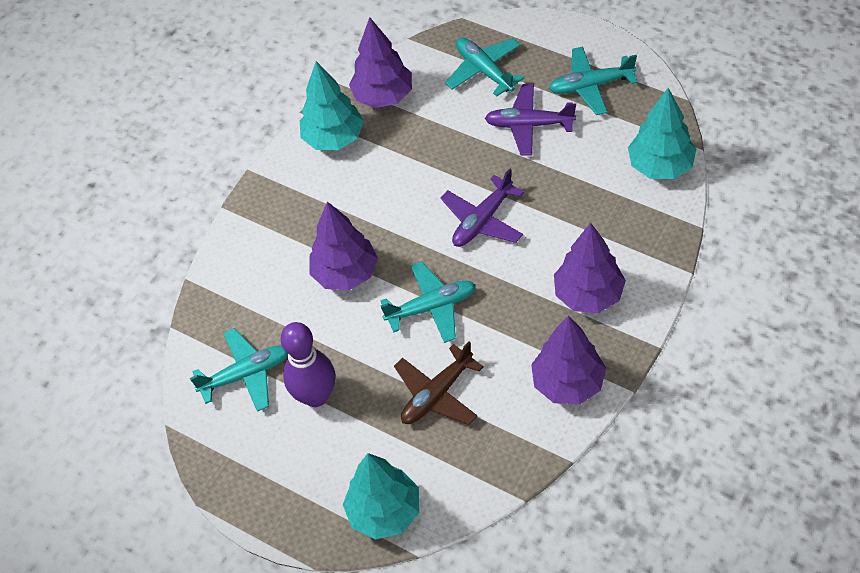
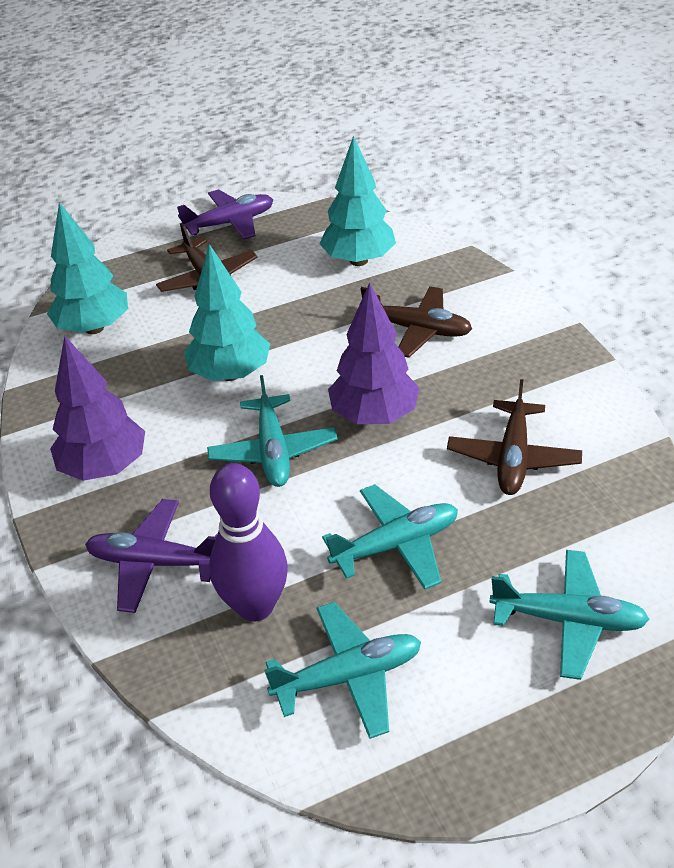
brown plane: [394,342,484,425] = 1 -> [156,223,258,292] [360,286,472,358] [447,379,582,495] = 3
purple tree: [310,201,378,290] [349,17,412,108] [531,316,606,404] [554,222,626,313] = 4 -> [50,336,145,481] [328,282,419,424] = 2

